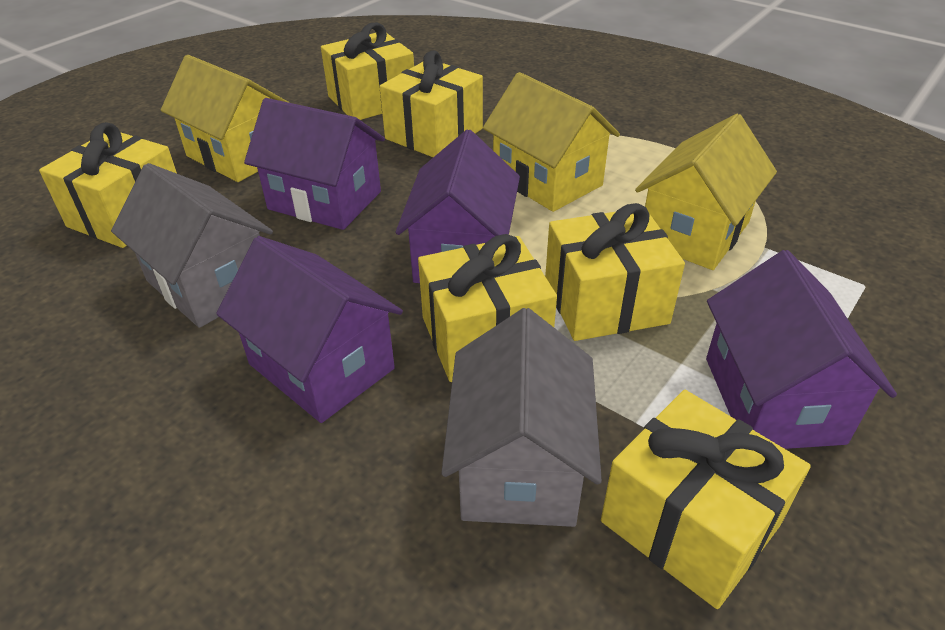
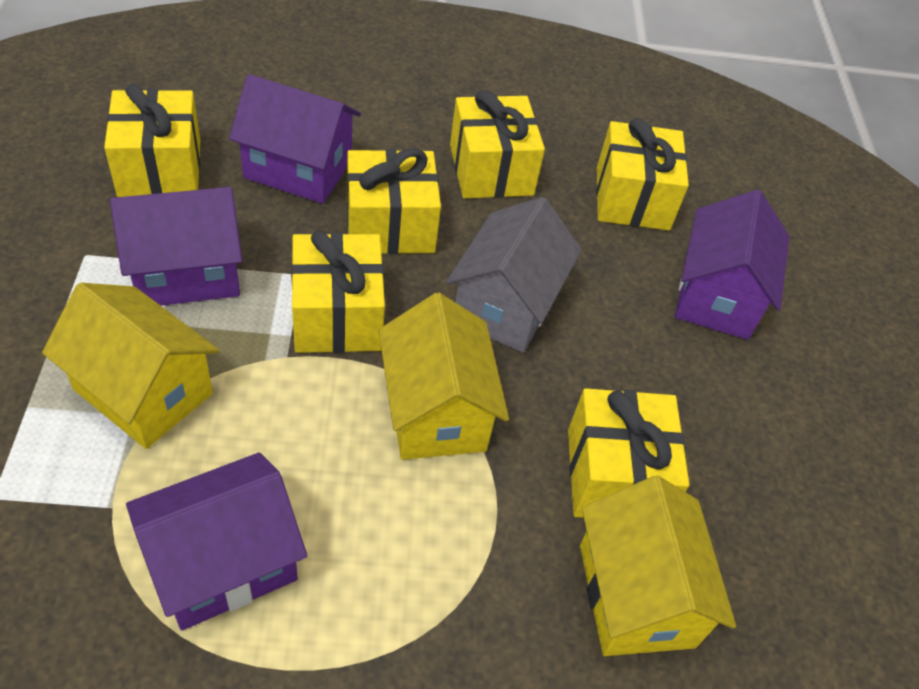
grey house: [111,163,273,328] [441,308,602,527] = 2 -> [446,197,581,353] = 1

